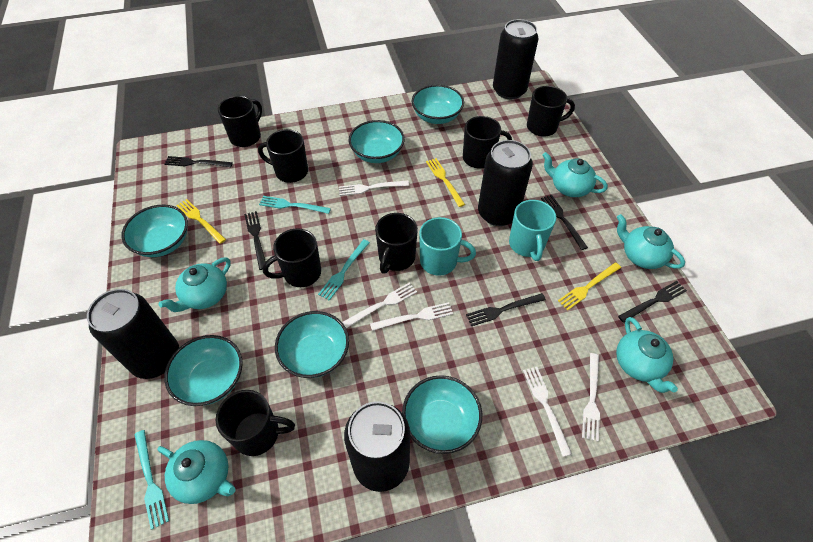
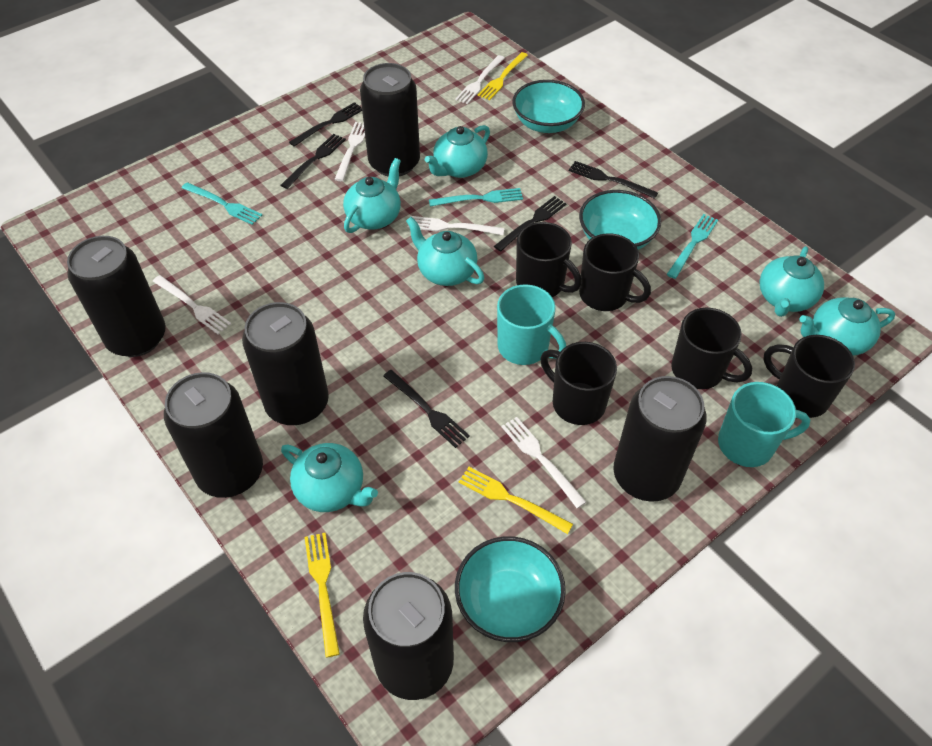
black can: [87,289,179,379] [344,401,410,492] [478,140,533,226] [493,19,538,99] = 4 -> [67,236,165,357] [164,372,263,498] [242,302,329,425] [360,63,420,177] [363,572,454,700] [613,376,707,502] = 6
black mug: [216,390,295,456] [218,96,262,147] [258,129,308,183] [263,228,321,287] [375,213,418,274] [463,116,512,169] [527,86,575,137] = 7 -> [516,222,582,297] [541,342,617,425] [579,233,651,311] [671,308,752,389] [763,335,855,418] = 5
turquoise bowl: [121,205,188,257] [164,335,243,406] [275,311,349,378] [349,120,405,163] [402,375,482,454] [412,85,464,124] = 6 -> [455,536,566,642] [512,80,585,133] [579,190,661,250] = 3
turquoise teapot: [157,440,236,504] [159,257,231,312] [542,152,608,197] [616,317,678,393] [617,214,685,269] = 5 -> [281,443,378,512] [343,158,401,233] [406,217,484,286] [425,125,490,178] [760,246,824,317] [800,297,895,356] = 6

